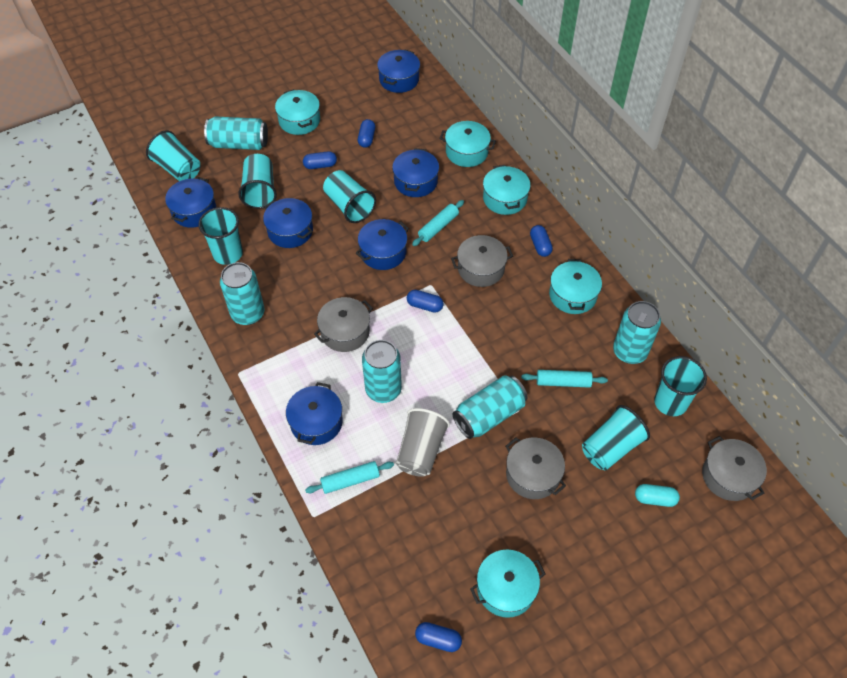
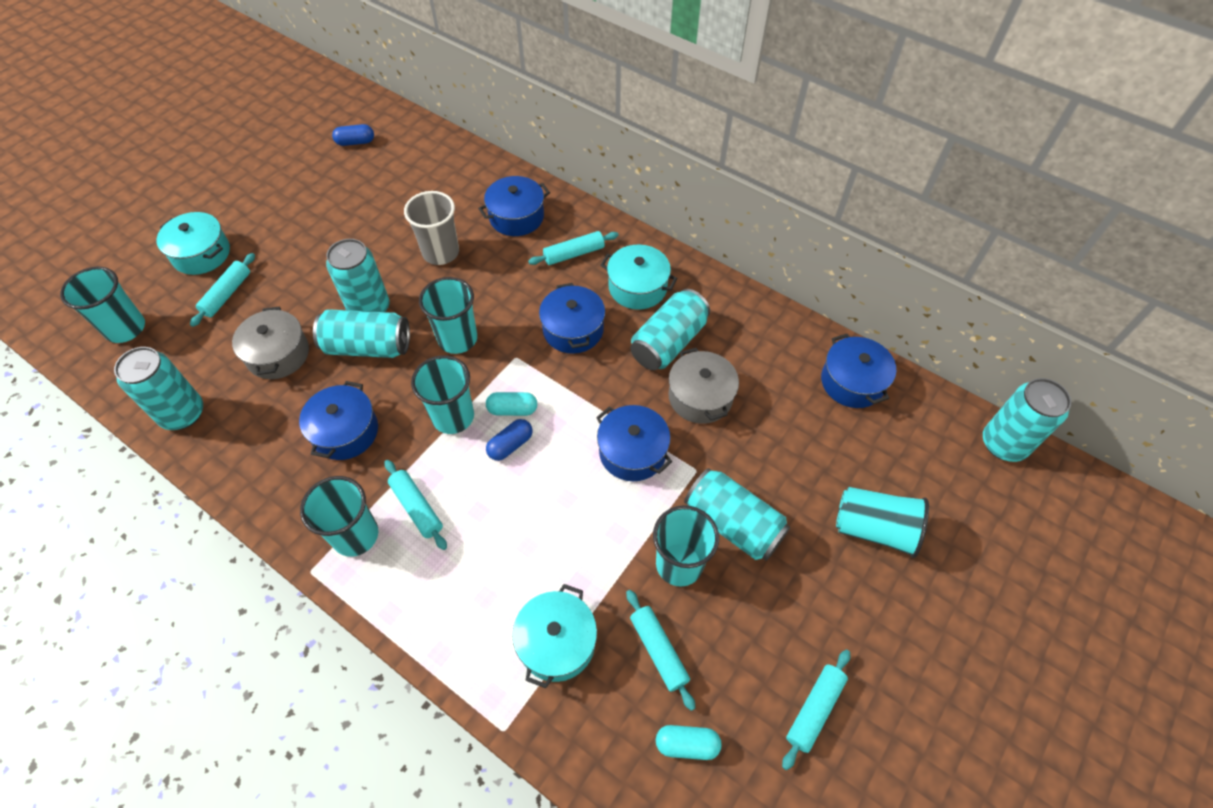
blue capsule: [303,151,337,169] [358,119,375,148] [407,290,444,313] [415,622,462,652] [530,225,553,257] = 5 -> [332,124,374,146] [486,419,533,461] = 2
blue pot: [165,177,216,228] [263,198,313,248] [286,382,343,445] [356,219,409,270] [377,49,420,93] [392,148,439,197] = 6 -> [299,381,378,460] [478,176,550,236] [539,283,605,354] [596,405,672,481] [821,334,896,408] = 5
grey pot: [314,297,373,352] [451,235,513,287] [506,437,566,499] [702,436,767,501] = 4 -> [232,307,309,379] [669,348,739,424] = 2
turquoise can: [204,116,268,150] [220,262,265,325] [362,340,402,403] [453,375,528,439] [613,301,661,364] = 5 -> [114,347,203,430] [313,309,410,358] [326,239,389,312] [630,289,710,370] [684,468,790,561] [983,378,1071,462] = 6
turquoise capsule: [635,484,680,507] = 1 -> [486,392,537,416] [656,725,721,760] = 2
turquoise pot: [275,89,320,135] [439,121,496,167] [470,550,545,618] [483,165,531,215] [549,259,602,314] = 5 -> [157,212,230,275] [512,584,597,688] [600,245,678,310] = 3
turquoise rolling pin: [305,461,394,494] [412,200,464,246] [521,370,608,388] = 3 -> [190,253,255,327] [385,460,447,550] [528,231,619,265] [626,590,695,711] [782,650,850,770] = 5

